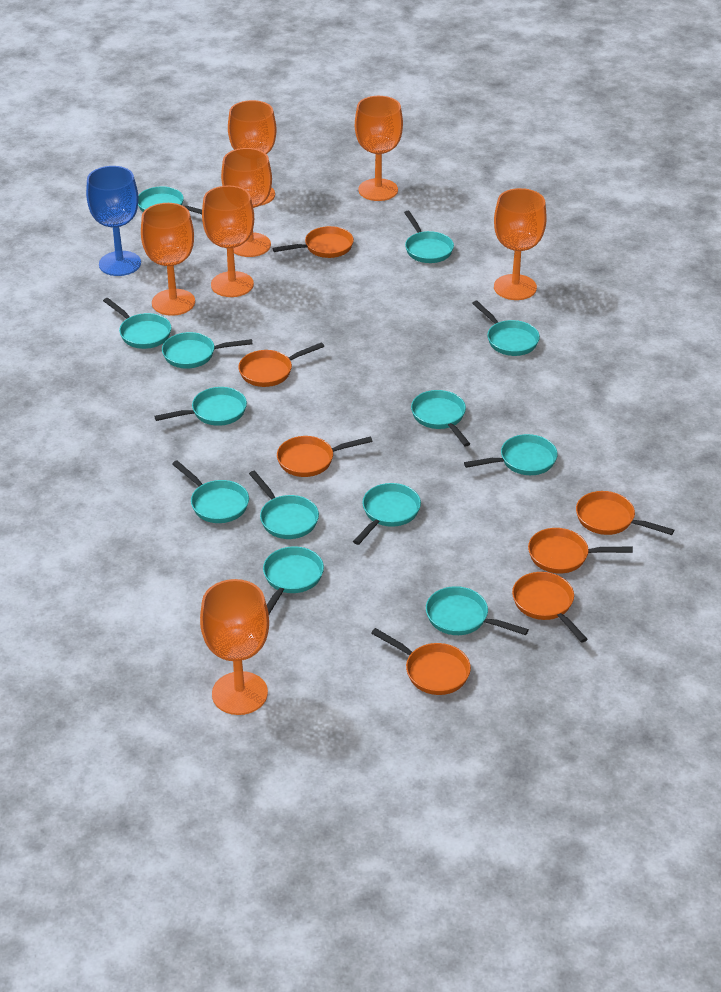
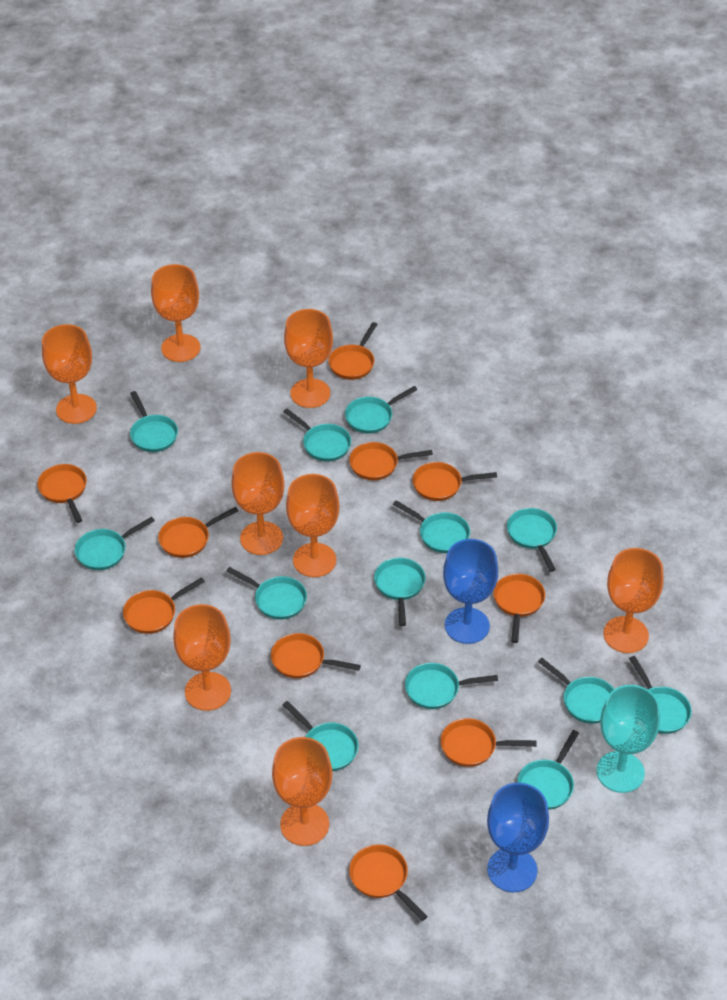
blue goblet: [86,166,141,276] = 1 -> [443,539,498,644] [487,783,549,892] = 2
orange goblet: [141,203,195,316] [200,579,269,715] [202,185,254,297] [221,148,272,257] [228,100,277,206] [355,96,403,201] [494,188,547,300] = 7 -> [42,324,97,424] [151,264,200,362] [173,604,231,711] [231,452,284,555] [272,737,332,846] [284,309,333,408] [286,474,340,577] [603,548,664,653] = 8
orange pan: [238,342,324,387] [272,226,354,258] [277,436,372,477] [371,628,471,695] [512,572,587,643] [528,528,633,573] [576,491,674,535] = 7 -> [37,464,87,523] [123,577,205,634] [158,507,238,558] [271,633,361,679] [328,322,378,380] [349,442,433,480] [349,844,428,921] [413,462,497,501] [440,718,536,767] [493,574,545,643] = 10
turquoise goblet: none = 0 -> [596,685,660,793] = 1

